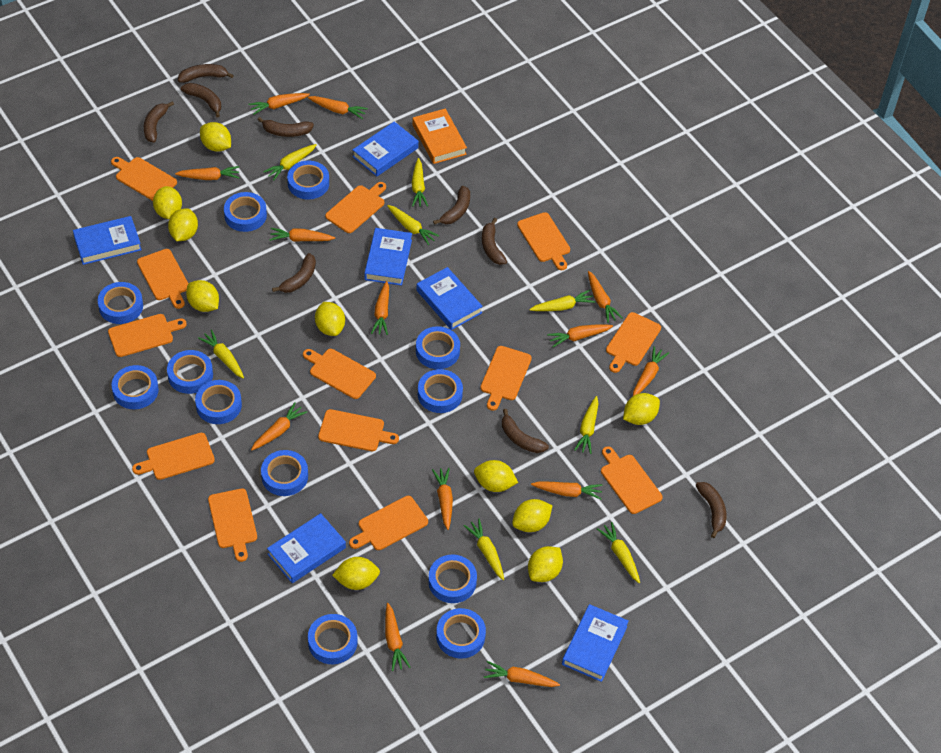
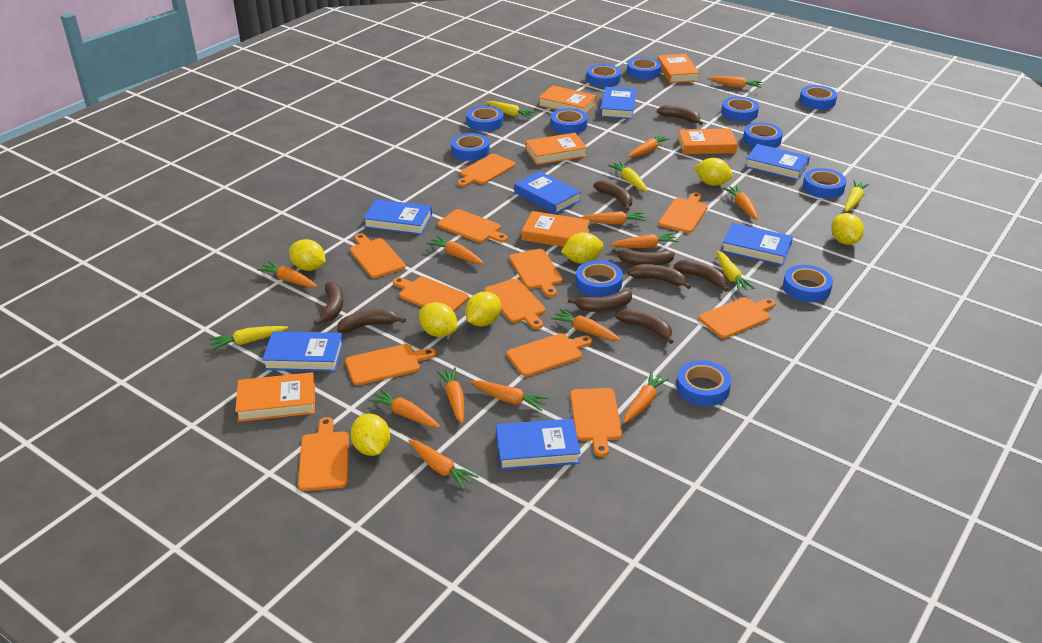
blue book: [73,216,142,265] [267,513,346,583] [353,121,419,176] [364,228,412,285] [416,267,483,330] [562,604,629,682] = 6 -> [262,331,343,372] [363,199,432,235] [496,419,581,470] [515,171,581,214] [600,87,636,119] [721,223,793,266] [745,144,810,180] = 7
orange book: [412,108,467,164] = 1 -> [235,372,315,422] [522,211,590,247] [525,133,587,165] [538,85,597,113] [657,54,699,83] [678,129,738,154] = 6
orange cutting board: [108,314,187,357] [111,157,177,201] [132,433,215,480] [137,249,189,309] [208,488,257,562] [303,349,376,399] [318,409,399,451] [325,182,386,233] [349,496,428,550] [480,346,532,411] [517,212,570,270] [601,446,663,514] [606,312,661,373] = 13 -> [298,417,349,491] [345,344,436,385] [350,234,406,278] [393,277,469,312] [438,209,508,243] [457,154,516,187] [485,278,545,329] [507,333,592,377] [509,249,563,297] [570,388,622,457] [658,193,708,233] [699,297,776,338] = 12
yellow carrot: [198,329,244,378] [263,144,317,181] [387,205,439,245] [412,158,428,207] [463,519,504,580] [530,290,595,311] [574,396,598,454] [597,522,640,583] = 8 -> [209,326,288,351] [486,101,536,118] [608,161,648,191] [717,250,755,292] [845,180,869,212] = 5
yellow lemon: [153,186,182,219] [168,208,198,241] [186,280,219,312] [200,122,231,152] [315,302,345,336] [332,557,380,590] [474,460,518,492] [512,499,552,532] [528,546,563,582] [623,393,660,425] = 10 -> [289,239,326,271] [350,414,390,456] [419,302,457,337] [465,292,501,326] [561,232,604,264] [695,158,733,186] [831,213,864,245] = 7

